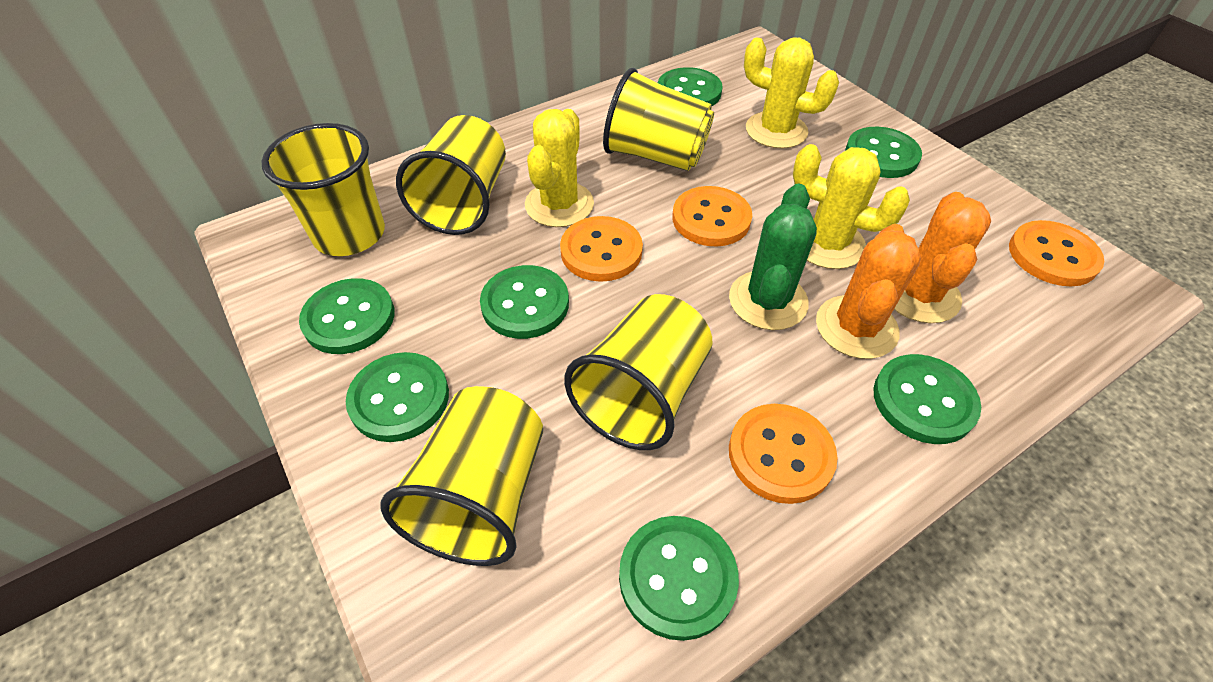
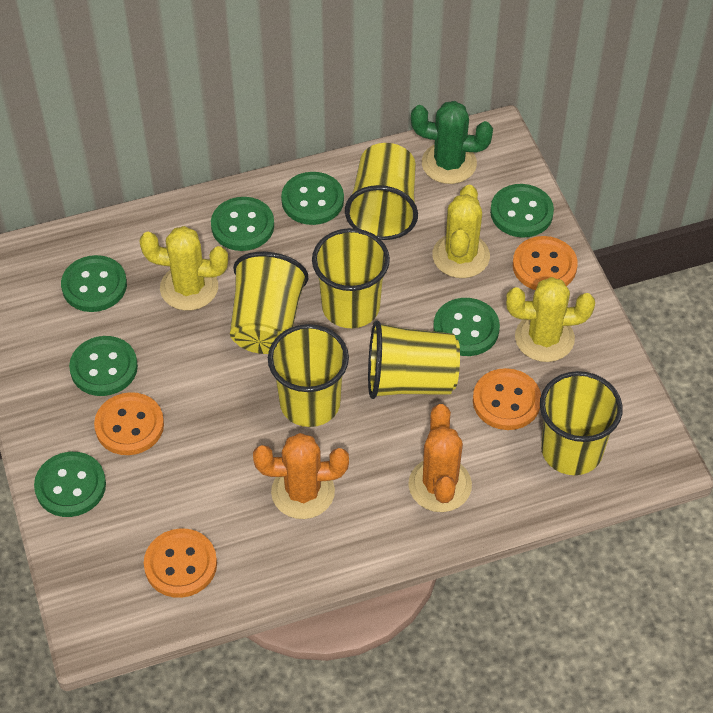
yellow cup: [261,123,385,256] [380,386,543,566] [396,115,506,235] [564,294,713,450] [603,68,714,171] = 5 -> [230,252,308,354] [268,324,349,427] [312,228,390,328] [345,143,418,240] [368,321,460,399] [540,371,623,475] = 6

